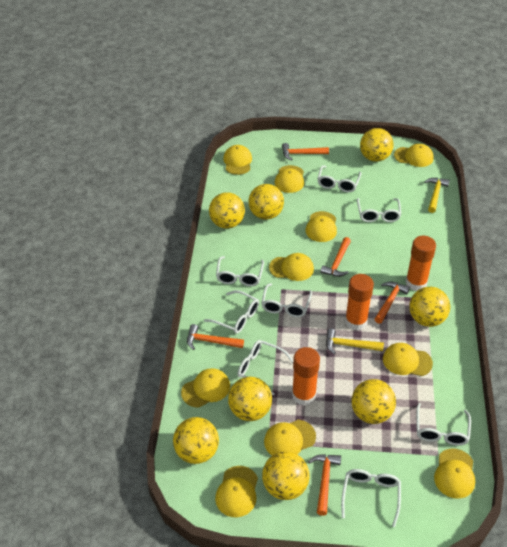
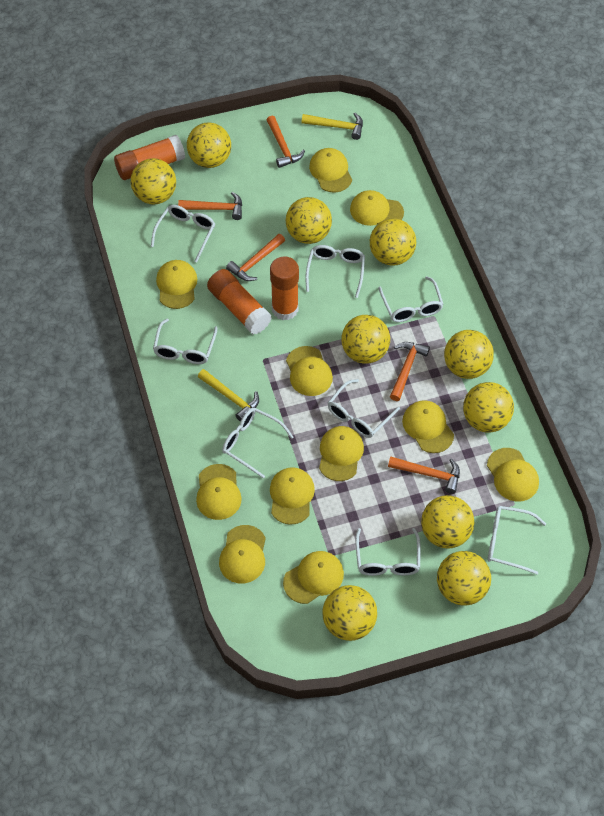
yellow ball: [173,417,219,464] [209,192,245,229] [228,377,272,421] [249,184,284,220] [262,451,310,500] [352,379,396,424] [360,128,394,162] [409,287,450,327] = 8 -> [131,158,176,205] [187,122,231,168] [286,197,332,244] [322,585,377,641] [341,315,390,364] [370,218,416,266] [421,495,474,549] [437,551,491,606] [444,330,494,379] [463,382,514,433] = 10
yellow cap: [181,368,230,408] [215,466,258,517] [223,145,252,175] [264,420,316,455] [269,253,314,281] [275,165,304,193] [305,211,337,242] [383,343,433,376] [394,144,434,167] [434,448,475,499] = 10 -> [156,260,197,309] [196,464,242,520] [219,525,266,583] [270,467,315,525] [283,551,344,604] [286,346,333,396] [309,148,352,193] [319,426,364,481] [350,190,404,226] [402,400,454,453] [487,448,539,502] = 11

